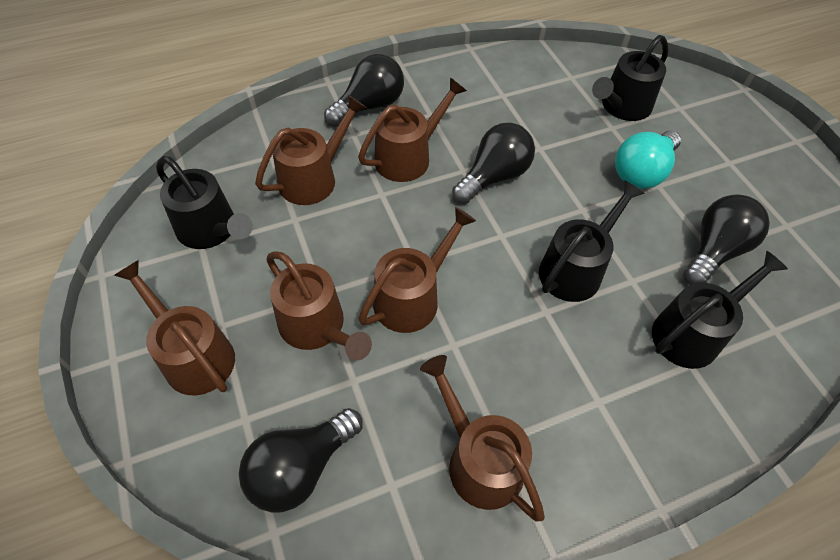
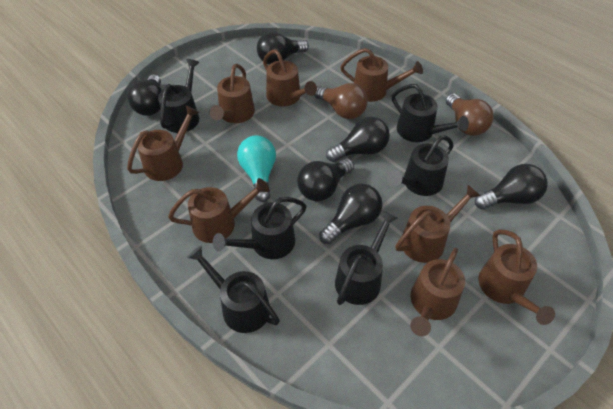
black light bulb: [239,408,363,513] [324,54,404,127] [452,122,535,204] [684,194,770,285] = 4 -> [128,75,162,116] [257,32,309,65] [297,158,354,201] [319,184,382,244] [326,117,390,162] [475,164,548,209] = 6
black watering can: [156,156,253,249] [539,180,645,302] [592,35,669,121] [652,251,788,369] = 4 -> [158,59,200,133] [187,245,280,333] [213,197,306,259] [335,211,398,305] [387,135,453,196] [392,84,469,142] = 6
brown light bulb: none = 0 -> [314,83,368,119] [446,93,494,136] = 2
brown watering can: [114,260,235,395] [255,95,367,205] [266,251,372,360] [358,77,467,182] [358,207,476,333] [420,355,545,521] = 6 -> [127,105,199,181] [168,178,269,243] [210,64,255,123] [263,50,317,106] [340,48,423,102] [395,185,481,263] [410,248,465,336] [479,229,555,325] = 8

